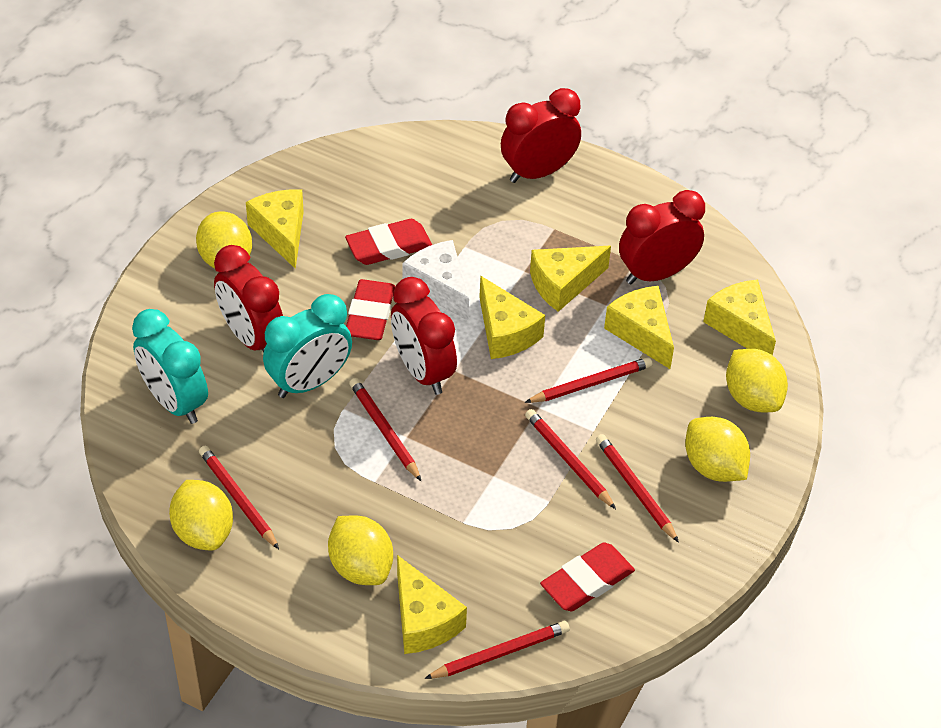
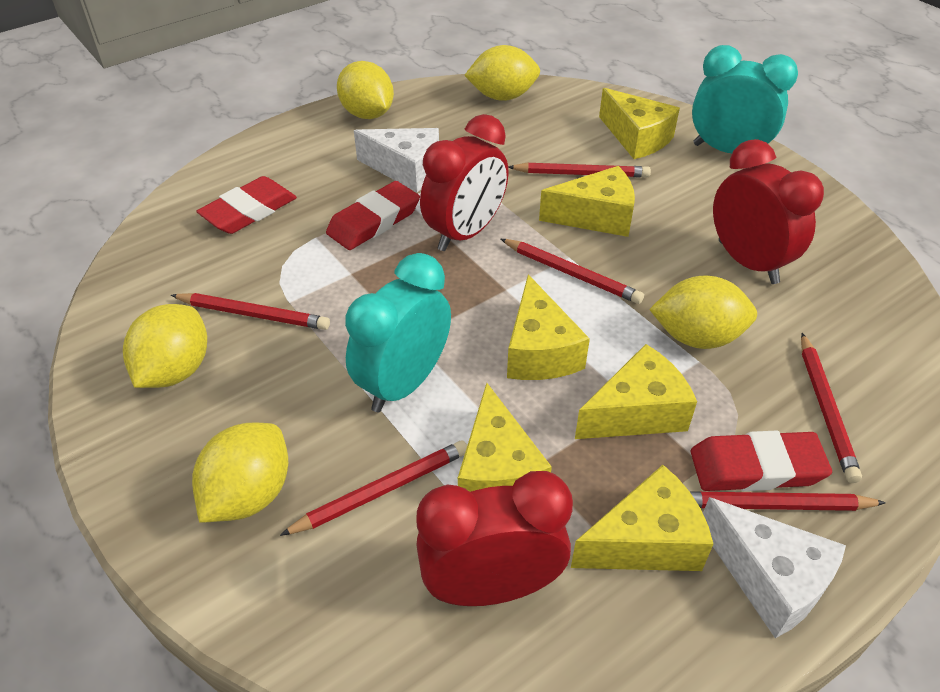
red clock: [214,245,283,352] [391,277,457,395] [501,88,581,183] [619,190,705,284] = 4 -> [416,471,573,606] [420,114,509,251] [713,139,824,284] = 3
white cheese: [402,240,469,321] = 1 -> [354,128,439,192] [703,497,846,638] = 2

